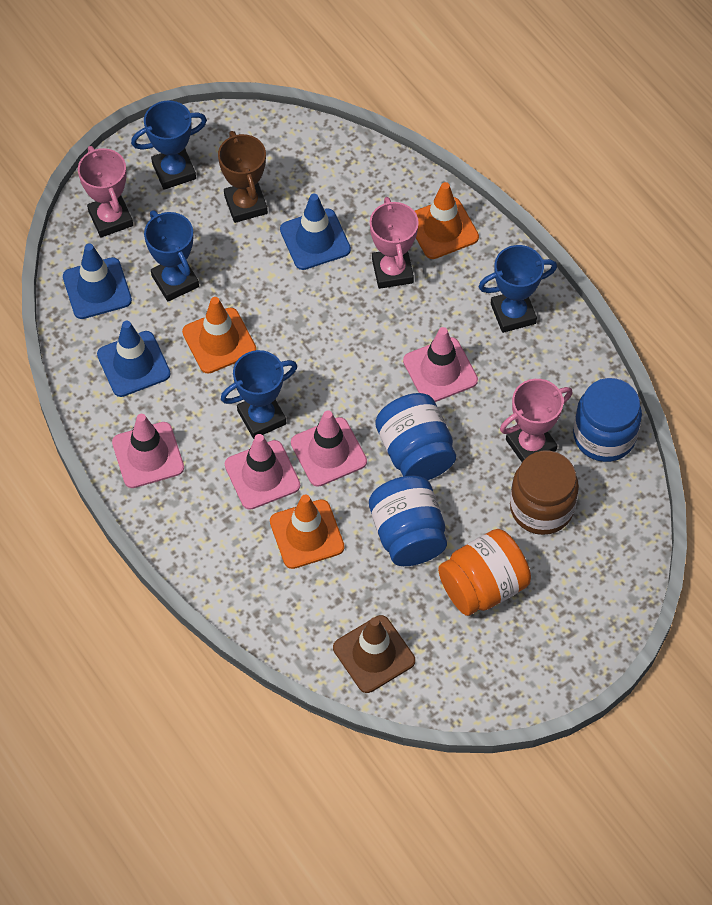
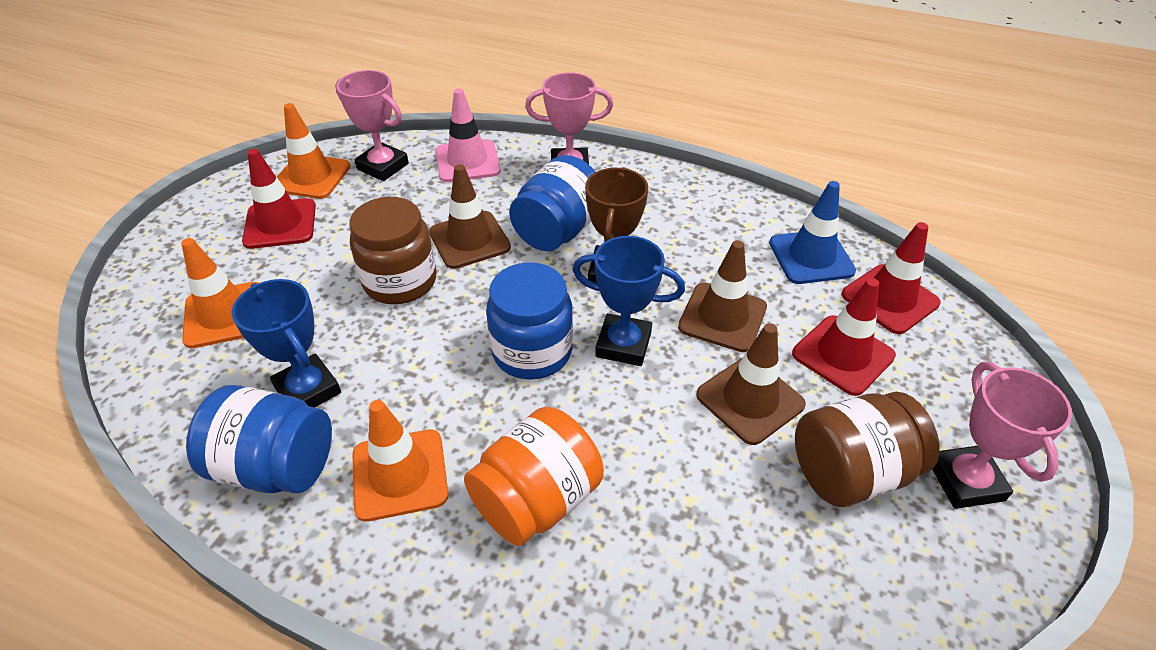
blue traffic cone: [63,243,132,319] [97,321,170,397] [280,194,351,270] = 3 -> [769,181,856,284] = 1
blue trophy: [131,101,207,190] [144,210,199,302] [221,350,297,439] [479,245,557,333] = 4 -> [232,279,341,408] [573,236,685,366] = 2
brown jar: [510,451,579,535] = 1 -> [349,197,437,304] [795,392,940,507] = 2
brown traffic cone: [333,615,415,693] = 1 -> [429,164,511,269] [678,240,767,352] [696,323,806,445] = 3
pink traffic cone: [112,414,184,488] [225,434,300,510] [291,410,367,487] [403,327,478,402] = 4 -> [435,89,501,182] = 1
red traffic cone: none = 0 -> [242,149,316,249] [792,278,896,396] [842,222,941,334] = 3

